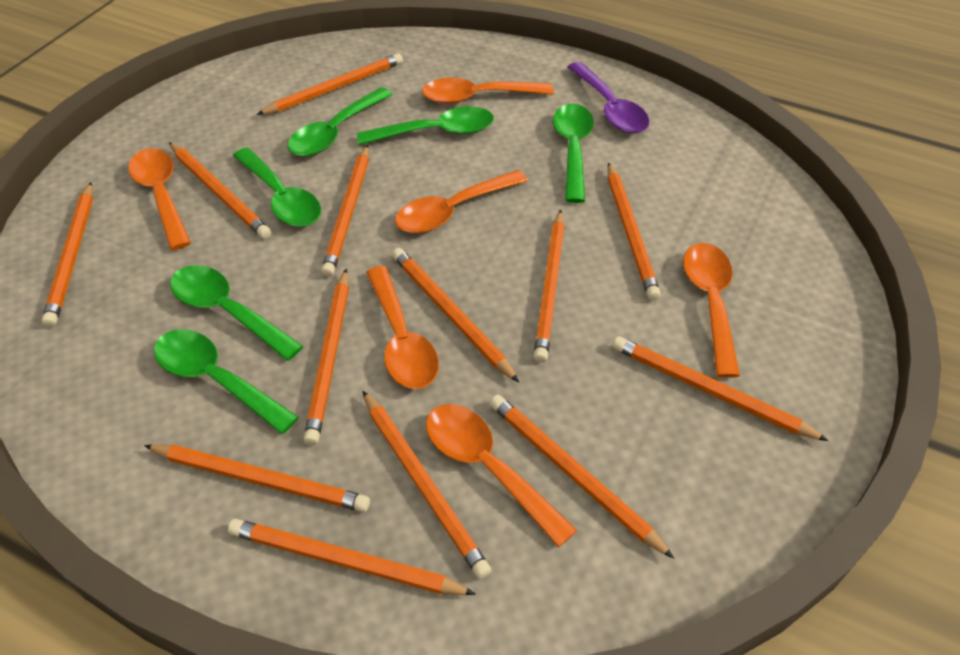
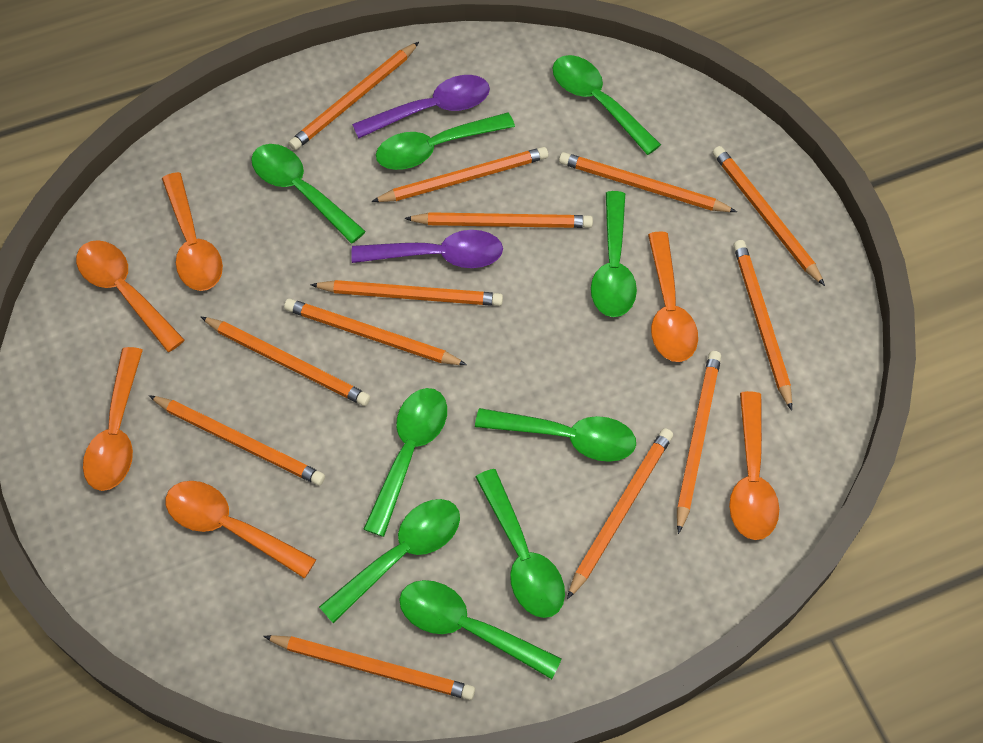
green spoon: [154,330,299,434] [170,265,303,361] [233,147,321,227] [287,87,393,156] [357,106,494,145] [553,104,594,203] = 6 -> [251,144,366,244] [319,499,460,623] [363,388,447,537] [376,113,515,170] [399,580,562,679] [475,408,636,462] [476,469,565,618] [553,55,661,155] [591,191,637,317] = 9
purple spoon: [568,62,649,134] = 1 -> [351,230,503,268] [352,75,490,139] = 2

